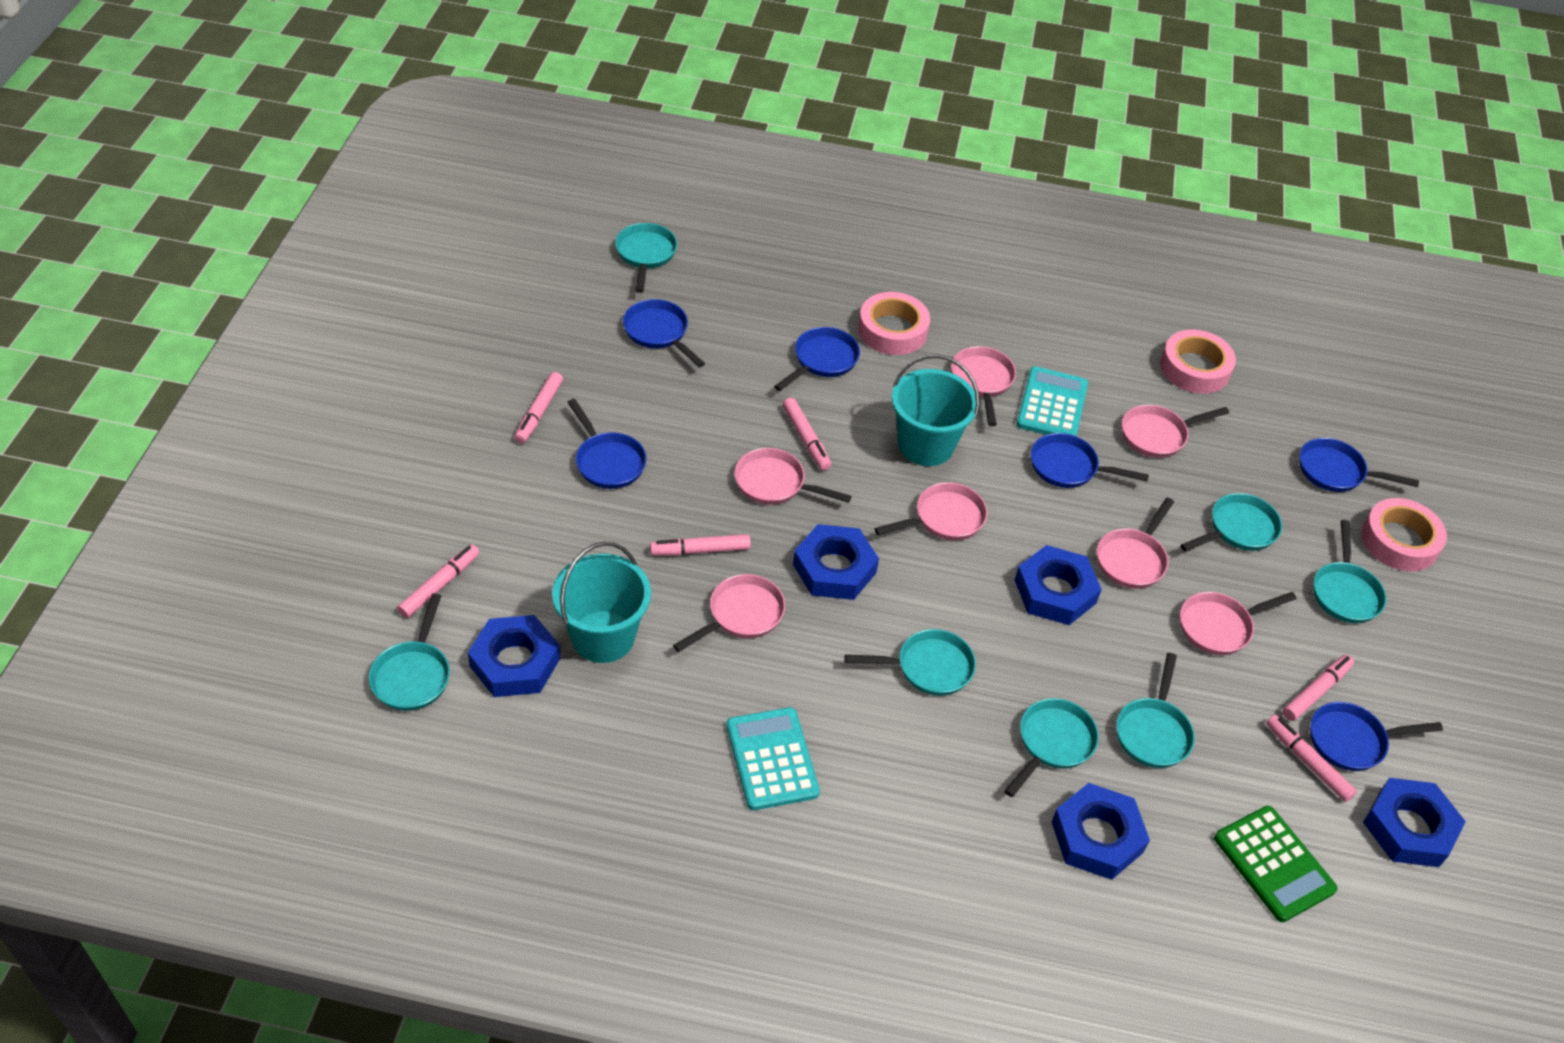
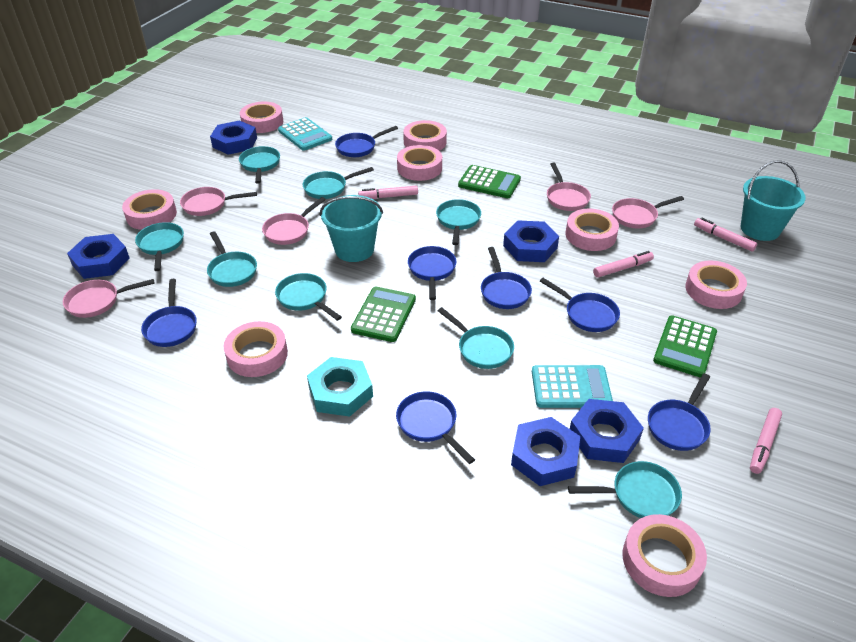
blue pan: [567,399,647,489] [623,299,705,367] [774,327,860,391] [1031,433,1149,488] [1299,438,1419,492] [1310,702,1443,771] = 6 -> [141,279,197,347] [335,126,398,157] [396,391,475,464] [408,246,457,300] [481,247,532,309] [540,278,620,332] [648,373,711,451] = 7
green calculator: [1214,806,1338,922] = 1 -> [351,287,416,342] [458,165,521,198] [653,315,717,378] = 3
pink marker: [397,544,480,618] [514,372,563,443] [650,534,751,556] [783,398,831,471] [1266,715,1357,802] [1282,655,1354,721] = 6 -> [358,186,418,199] [593,251,654,278] [694,217,757,252] [750,408,782,474] = 4
pink pan: [673,574,785,652] [735,448,852,505] [874,482,988,540] [951,346,1016,426] [1097,498,1174,589] [1122,405,1229,458] [1180,592,1297,655] = 7 -> [63,279,155,318] [180,187,257,216] [262,197,326,245] [547,163,591,211] [612,196,684,228] = 5
pink tape: [858,292,930,355] [1160,329,1236,394] [1361,498,1447,571] = 3 -> [122,189,177,230] [224,321,288,377] [240,101,283,133] [397,145,442,181] [403,120,447,151] [565,208,619,251] [622,514,707,597] [685,261,747,309] = 8
turquoise nut: none = 0 -> [307,357,373,417] = 1
turquoise pan: [369,593,450,711] [615,223,677,293] [845,629,976,696] [1004,698,1099,797] [1116,653,1195,768] [1180,493,1282,552] [1313,520,1386,623] = 7 -> [135,222,184,271] [207,231,257,287] [239,146,280,184] [275,273,342,321] [303,167,374,199] [436,199,481,245] [438,307,514,369] [568,461,682,518] = 8

